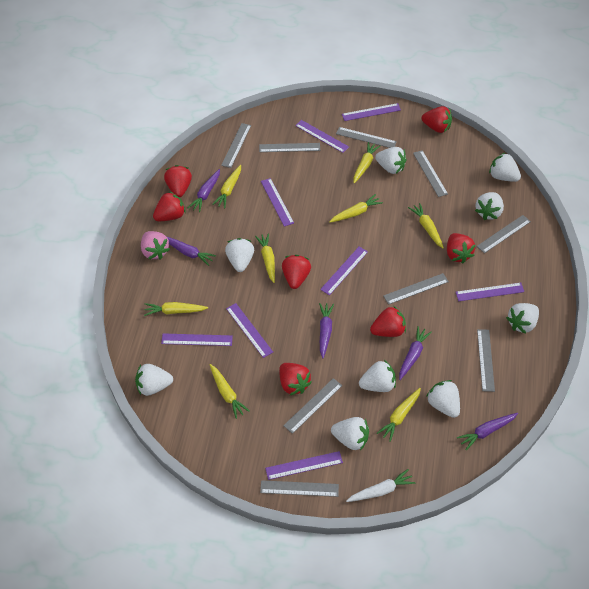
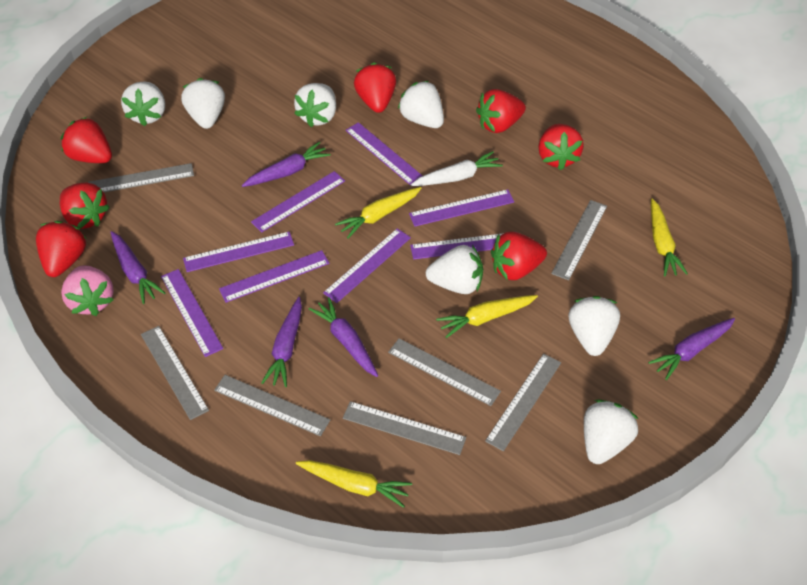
grey ruler: [221,123,251,168] [259,143,320,152] [260,480,339,497] [283,378,342,434] [336,127,397,148] [383,273,449,305] [413,150,448,197] [477,215,531,253] [477,329,495,392] = 9 -> [88,163,194,192] [141,326,209,420] [214,375,330,436] [343,401,466,455] [388,338,501,406] [485,354,561,451] [551,200,607,281] = 7
white strawberry: [135,364,173,396] [225,238,254,272] [331,417,369,451] [359,360,396,392] [375,147,407,174] [426,380,460,418] [475,192,504,220] [489,152,521,182] [506,303,539,334] = 9 -> [121,81,165,126] [181,78,225,129] [294,83,336,127] [398,81,444,128] [426,245,483,294] [569,296,620,356] [584,399,638,464] = 7
yellow carrot: [144,302,208,316] [210,364,250,419] [212,165,241,208] [255,233,275,283] [329,194,383,223] [354,142,380,183] [377,388,421,442] [408,203,444,248] = 8 -> [296,460,412,508] [335,187,422,239] [436,295,538,338] [651,198,688,276] = 4

